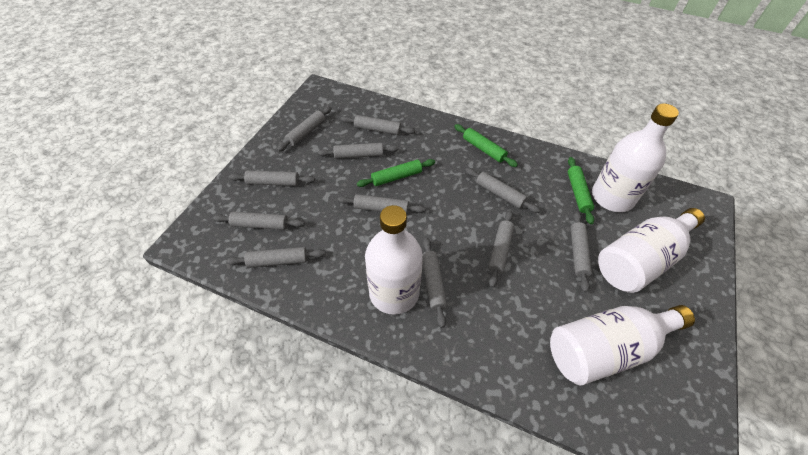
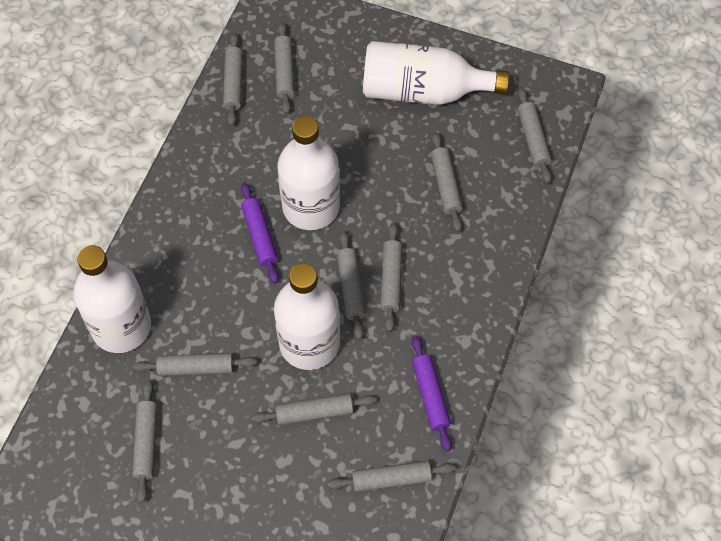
green rolling pin: [357,159,435,187] [454,124,518,167] [568,157,594,224] = 3 -> none = 0
grey rolling pin: [213,212,304,230] [226,247,326,268] [229,170,315,186] [277,106,332,152] [318,143,399,159] [337,194,425,214] [341,115,415,135] [422,238,447,328] [465,168,540,213] [488,210,514,288] [570,211,592,292] = 11 -> [132,379,157,503] [133,353,257,376] [223,33,243,126] [252,393,377,425] [274,22,295,114] [327,461,456,492] [337,231,366,340] [380,223,402,332] [431,132,463,232] [517,87,552,183] = 10
purple rolling pin: none = 0 -> [241,182,279,284] [411,335,452,452] = 2

